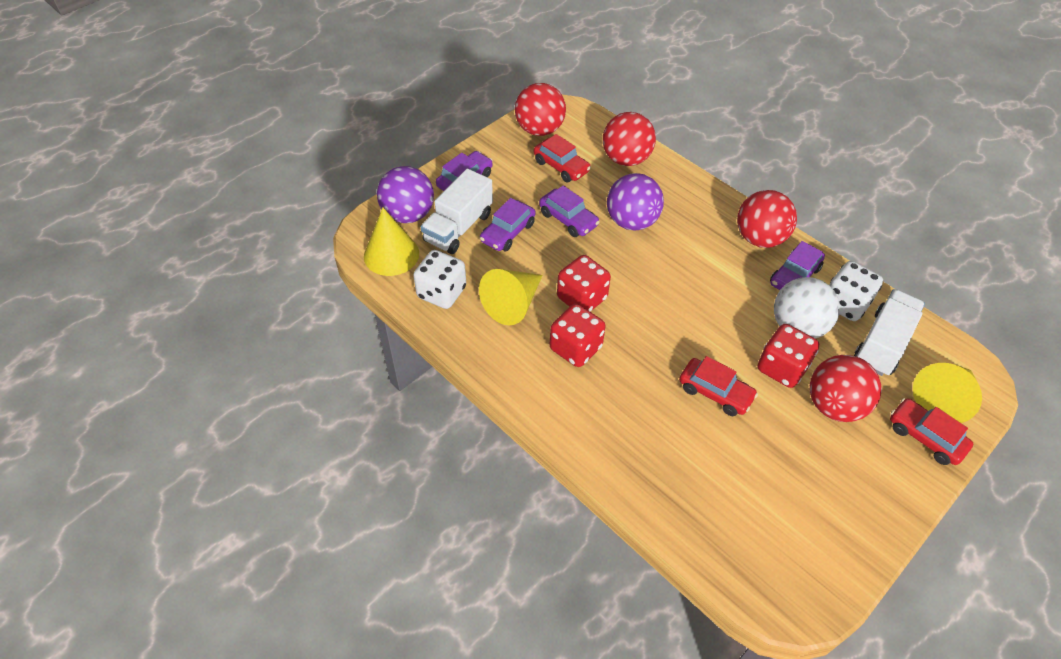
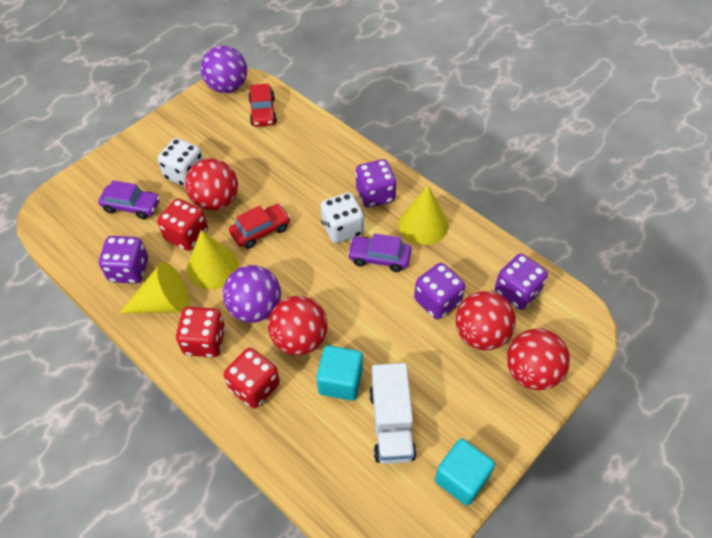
purple car: [436,151,493,191] [480,198,536,251] [539,185,600,237] [770,241,825,290] = 4 -> [98,180,160,219] [347,233,412,272] = 2
purple dice: none = 0 -> [99,236,148,284] [355,159,397,208] [414,263,465,319] [495,253,548,310] = 4
red car: [534,134,591,182] [679,356,758,416] [890,398,973,465] = 3 -> [229,204,291,249] [248,83,277,127] = 2
turquoise cube: none = 0 -> [317,345,363,401] [435,439,495,506] = 2
white ball: [774,277,840,339] = 1 -> none = 0
white truck: [421,169,493,254] [854,289,925,376] = 2 -> [369,363,416,464] = 1

